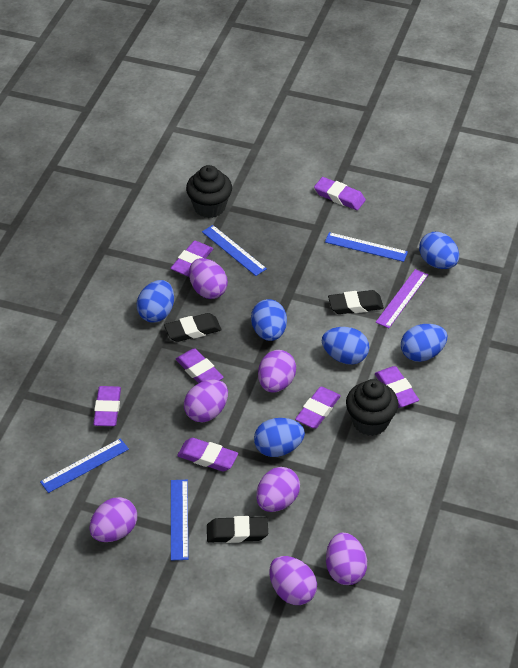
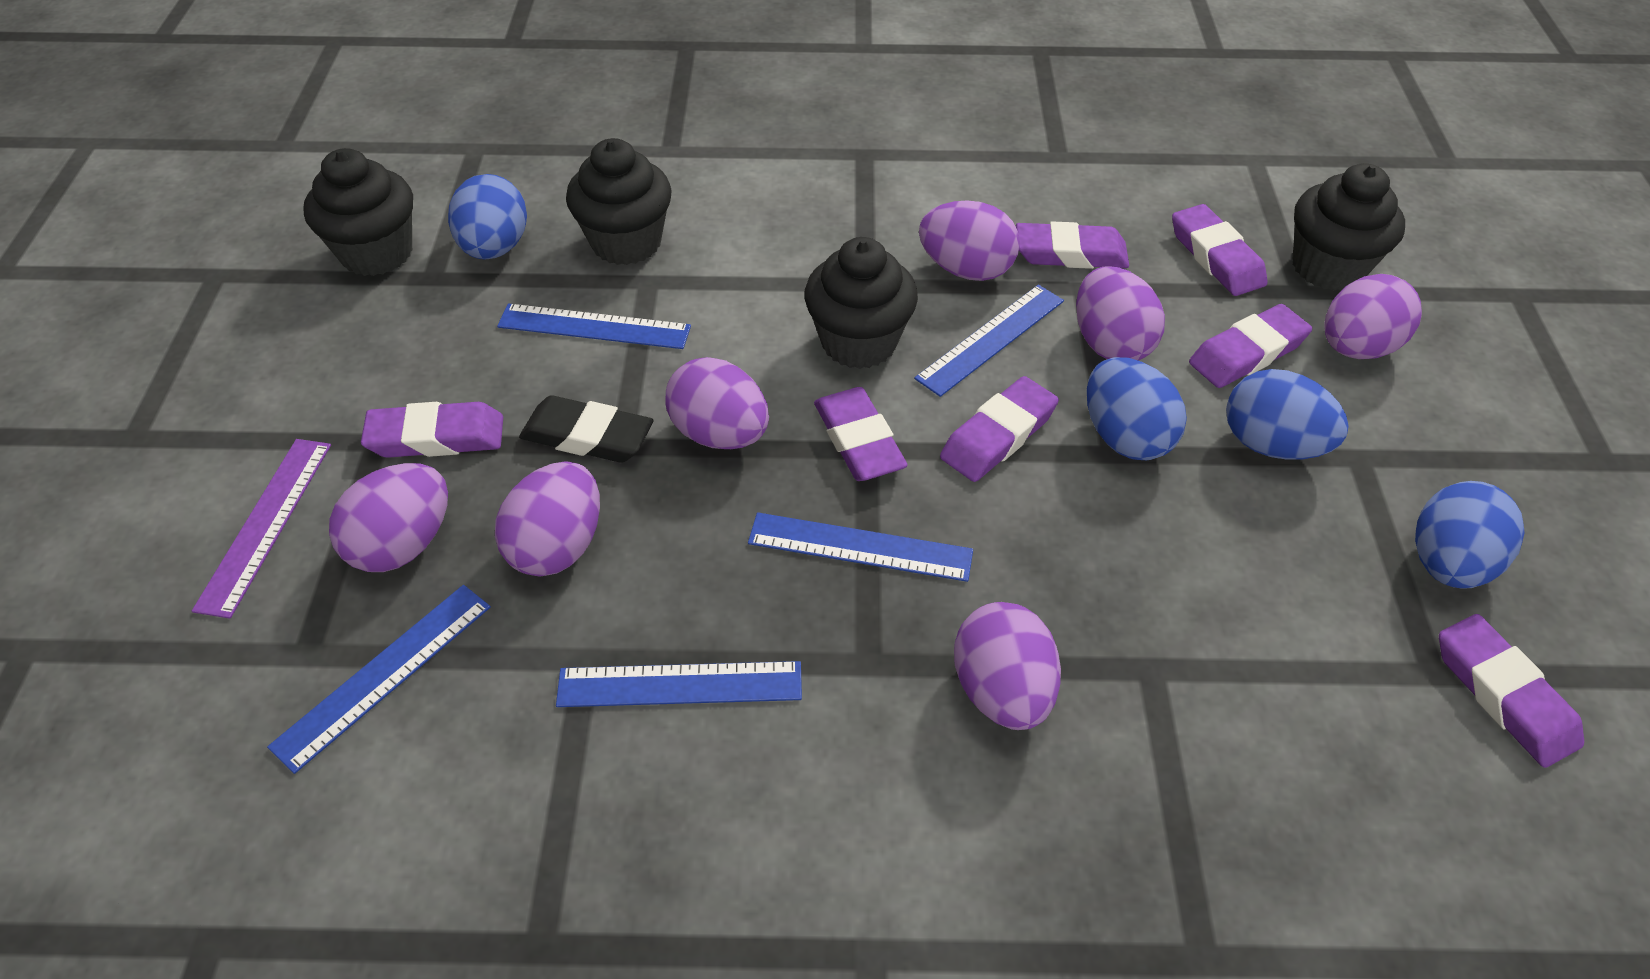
black cupcake: [186,165,232,218] [346,379,399,436] = 2 -> [303,148,413,276] [566,138,672,265] [804,237,918,369] [1293,163,1405,291] = 4
black eraser: [164,313,221,342] [207,516,268,543] [328,290,384,314] = 3 -> [519,395,653,463] = 1
blue egg: [136,280,174,323] [251,299,287,341] [254,418,305,457] [322,327,369,365] [401,324,447,362] [419,232,459,269] = 6 -> [448,174,527,260] [1087,357,1187,460] [1226,369,1349,460] [1415,481,1525,589] = 4
blue ruler: [40,438,129,493] [171,480,188,560] [202,225,267,276] [325,232,408,262] = 4 -> [267,585,491,774] [497,304,691,349] [556,661,802,707] [748,512,973,582] [914,285,1064,397] = 5

